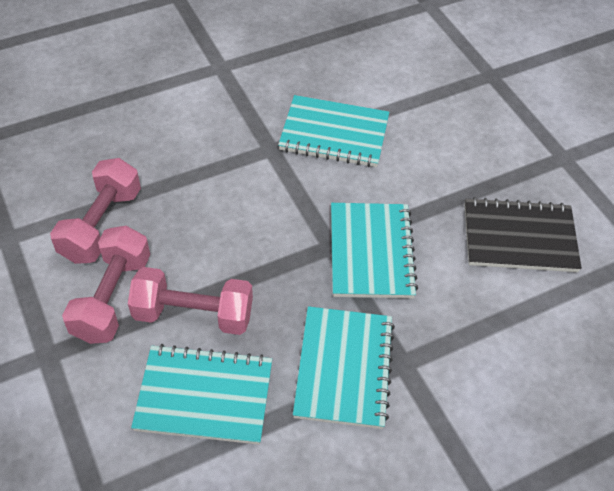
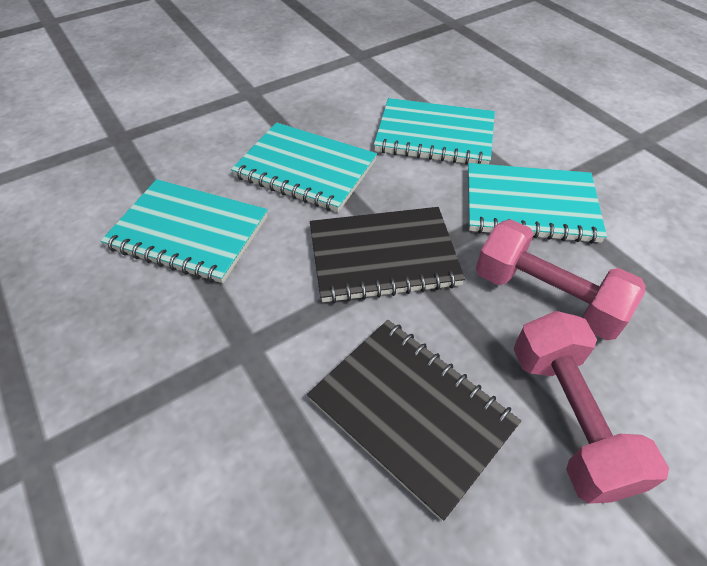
black notebook: [464,197,582,272] = 1 -> [307,320,521,521] [310,207,465,303] = 2
pink dumbbell: [50,158,141,264] [62,226,150,344] [128,267,253,335] = 3 -> [476,219,646,340] [514,311,669,504] = 2

